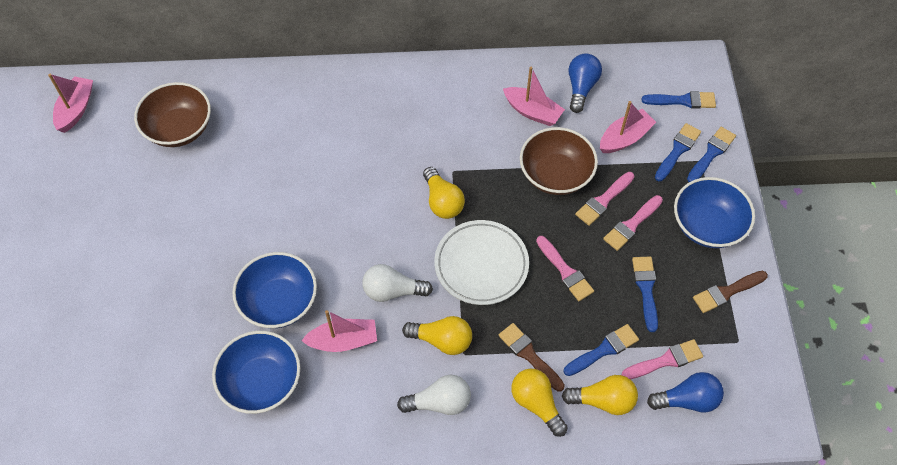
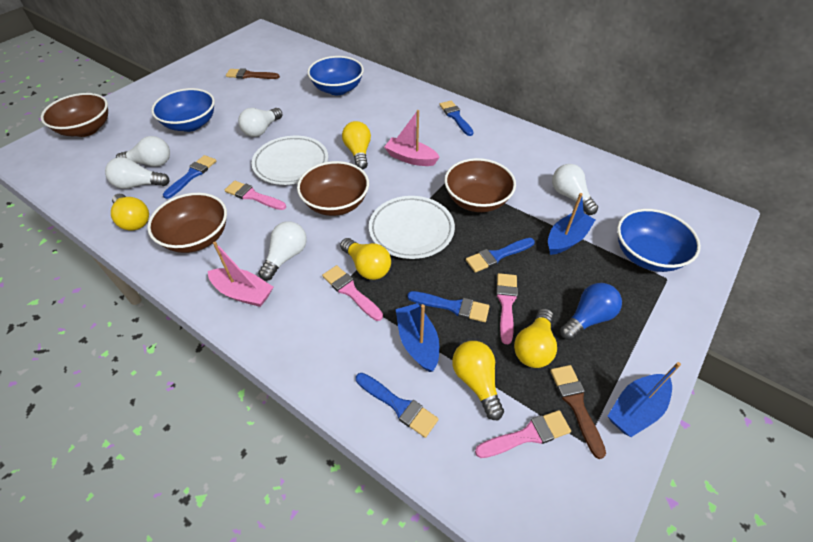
blue boat: none = 0 -> [396,303,439,372] [548,193,595,255] [608,362,681,437] = 3
blue light bulb: [569,54,602,113] [647,372,724,413] = 2 -> [560,283,622,340] = 1
brown bowl: [134,82,211,147] [520,127,598,195] = 2 -> [41,93,108,137] [147,193,227,253] [297,161,369,216] [444,158,516,212] = 4
pink boat: [48,74,93,133] [301,310,377,352] [503,66,565,126] [600,101,656,153] = 4 -> [208,242,273,307] [384,110,440,166] = 2
white light bulb: [362,264,433,302] [397,375,471,415] = 2 -> [105,157,170,189] [116,136,170,167] [238,108,283,137] [258,221,307,281] [552,164,598,215] = 5
white plate: [434,220,529,305] = 1 -> [252,136,328,185] [369,196,455,259] = 2
yellow light bulb: [402,316,472,355] [423,167,465,219] [511,368,568,437] [562,375,638,415] = 4 -> [111,194,149,231] [340,238,391,280] [342,121,371,170] [452,341,504,420] [514,308,557,368] = 5

